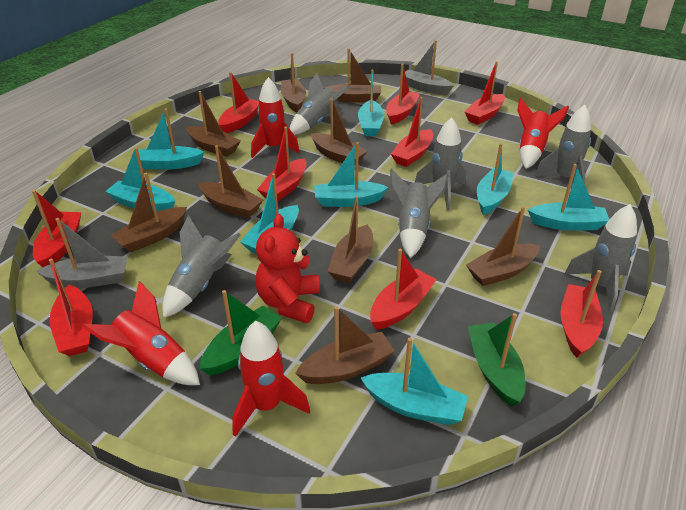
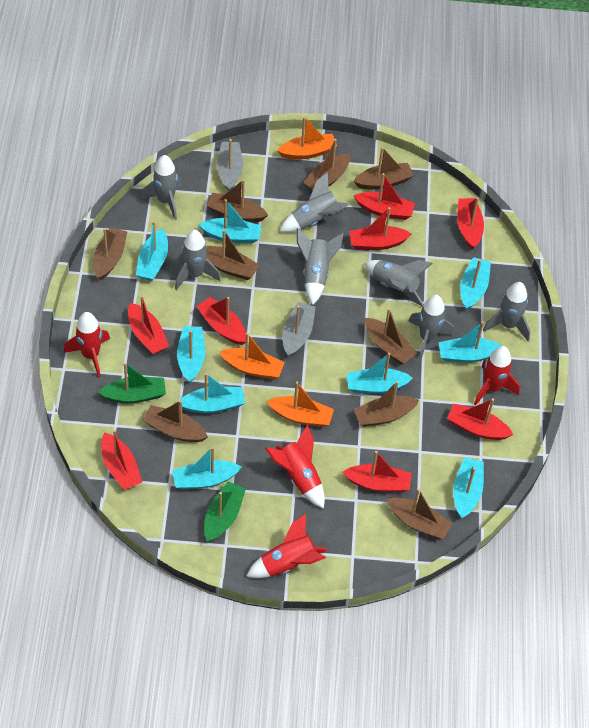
grey rocket: [162,215,241,318] [289,73,350,135] [390,169,448,258] [415,117,466,210] [535,105,591,184] [564,204,637,312] = 6 -> [140,155,182,220] [175,230,221,290] [279,172,349,232] [297,228,344,305] [364,260,433,307] [408,294,454,359] [483,282,531,342] = 7
orange boat: none = 0 -> [219,332,285,379] [267,382,334,427] [277,117,337,160] = 3
red boat: [32,190,81,267] [49,259,93,356] [218,72,259,133] [257,127,307,201] [370,249,437,330] [386,64,420,125] [391,97,433,167] [464,61,505,125] [560,270,603,358] = 9 -> [101,430,142,490] [128,295,169,355] [196,297,246,345] [343,451,412,492] [349,207,412,250] [354,173,415,220] [447,398,514,440] [457,197,484,250] = 8
red teddy bear: [255,214,320,323] = 1 -> none = 0
turquoise boat: [105,147,175,211] [138,108,205,170] [240,173,299,254] [314,142,388,207] [358,70,384,136] [361,338,468,425] [477,143,513,215] [528,164,610,231] = 8 -> [136,221,168,281] [172,447,241,490] [177,326,205,383] [178,373,245,413] [198,199,262,243] [347,353,413,394] [438,321,502,363] [453,457,484,518] [460,257,491,310] = 9

